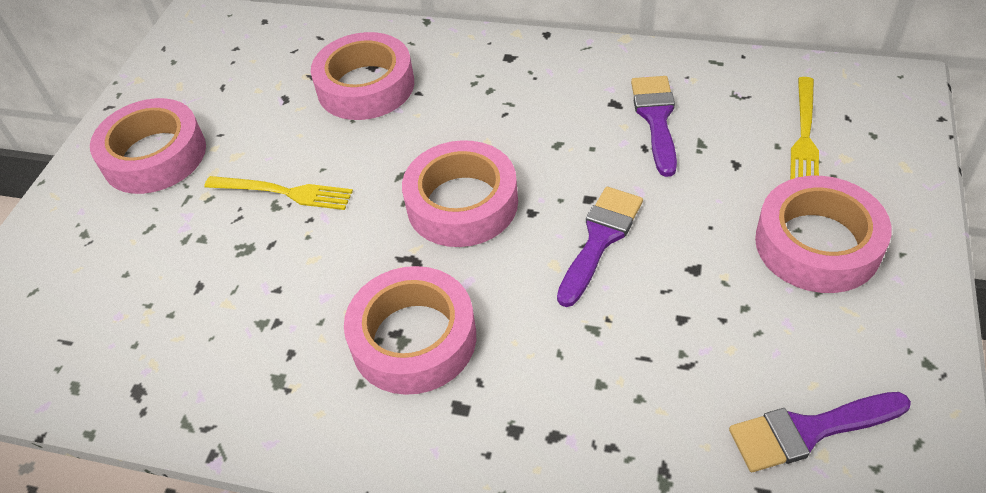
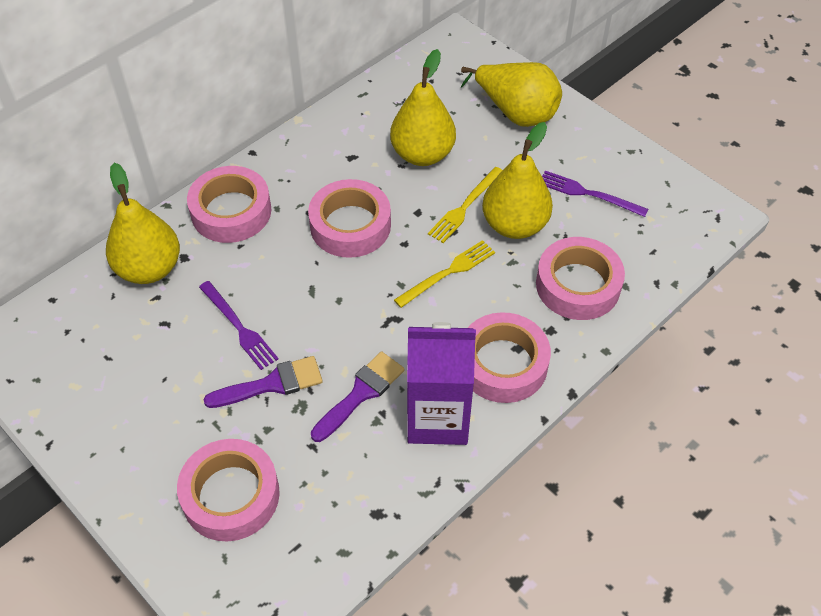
purple brush: [557,187,643,307] [631,76,677,177] [729,392,911,472] = 3 -> [203,356,323,408] [311,351,405,442] = 2
purple carton: none = 0 -> [407,322,476,445] = 1
purple fork: none = 0 -> [199,281,279,370] [542,171,648,217] = 2
yellow pear: none = 0 -> [106,163,180,284] [390,49,456,166] [461,62,562,127] [482,122,553,239] = 4

